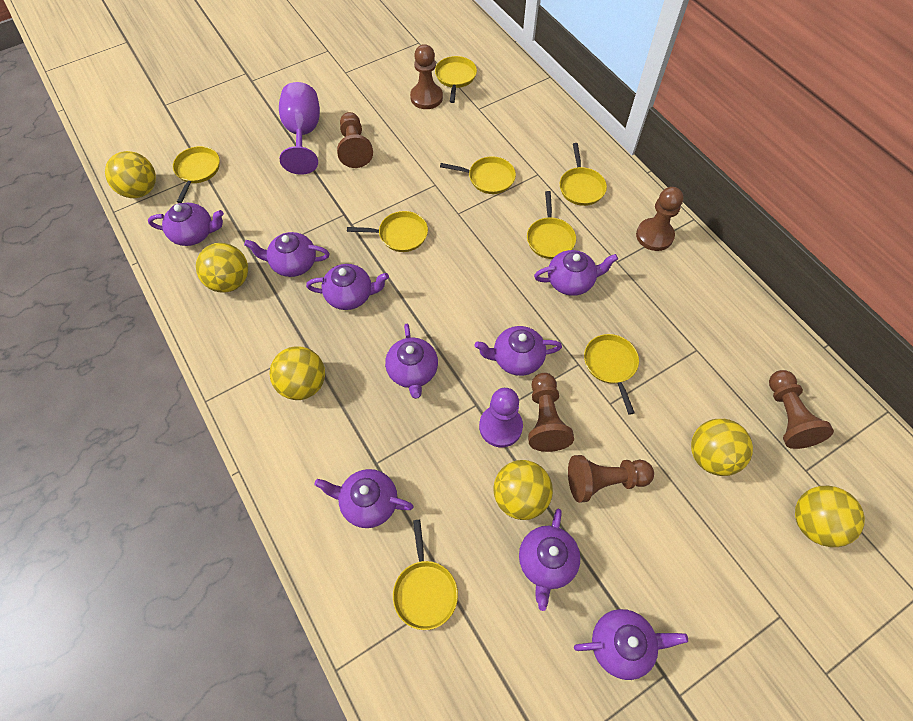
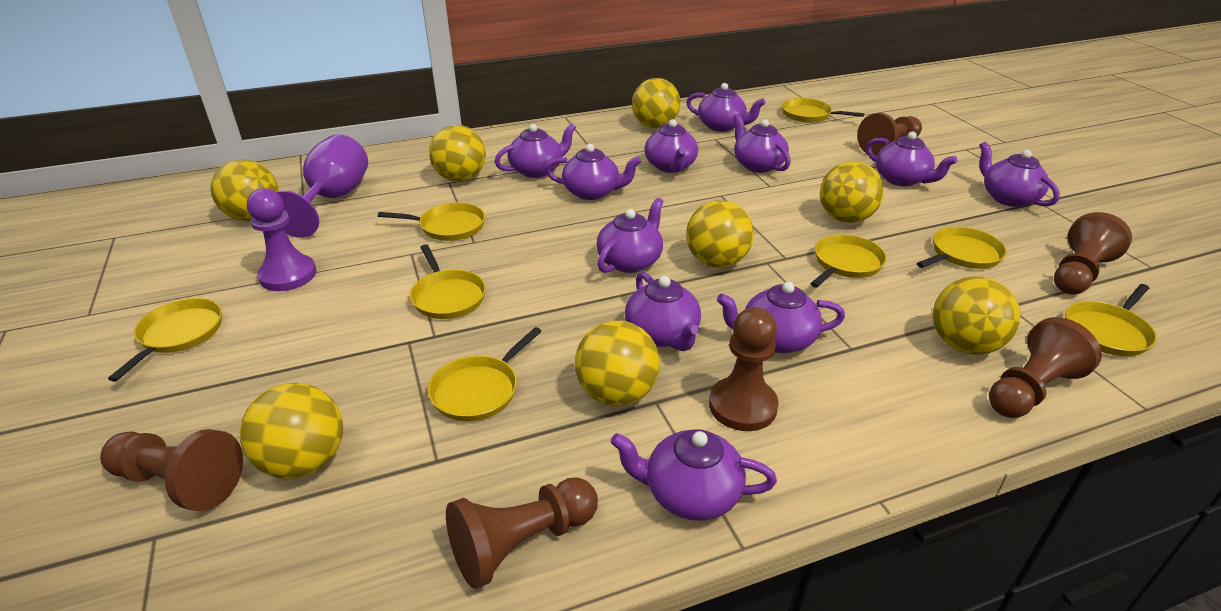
purple teapot: [148,203,224,246] [244,232,330,277] [306,264,389,310] [314,469,414,528] [385,324,438,399] [474,326,562,376] [519,509,580,611] [534,250,618,296] [574,609,688,680] = 9 -> [495,124,576,178] [545,144,641,200] [596,198,663,273] [610,429,777,521] [625,272,701,351] [644,119,698,173] [686,83,766,132] [717,282,845,353] [733,113,791,173] [866,131,958,186] [979,141,1060,207] = 11
yellow ball: [105,151,156,198] [196,243,248,293] [269,346,325,400] [493,460,553,520] [691,419,753,476] [795,486,865,547] = 6 -> [210,159,279,221] [240,383,343,479] [429,125,486,182] [575,321,660,406] [632,78,681,128] [686,200,754,268] [820,161,884,223] [933,276,1021,355] = 8

